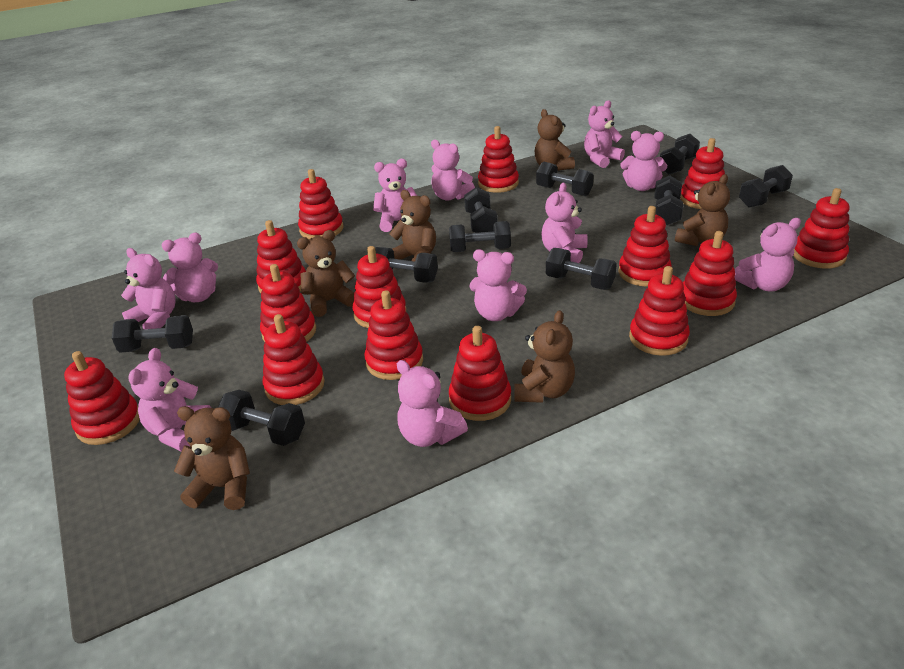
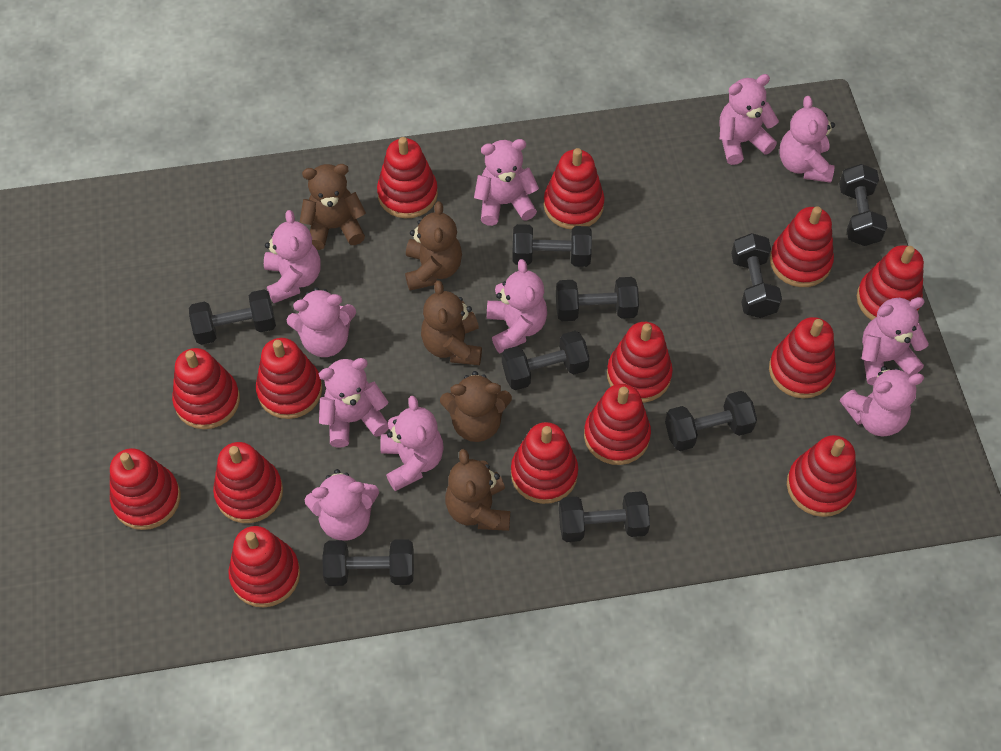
black dumbbell: [112,315,193,353] [218,390,305,446] [375,247,438,283] [449,221,511,252] [464,187,498,233] [536,161,594,196] [546,248,617,290] [654,175,683,225] [660,134,700,175] [739,165,793,207] = 10 -> [189,289,276,345] [323,539,414,586] [502,331,590,390] [512,224,592,267] [556,277,639,321] [559,491,650,542] [665,391,757,451] [731,233,782,318] [839,164,887,246] = 9
brown teddy bear: [174,406,250,510] [297,230,355,317] [389,190,436,262] [514,310,575,403] [534,109,575,171] [675,174,730,246] = 6 -> [300,164,366,250] [405,201,462,291] [421,280,482,365] [440,371,512,442] [445,449,510,531] = 5

